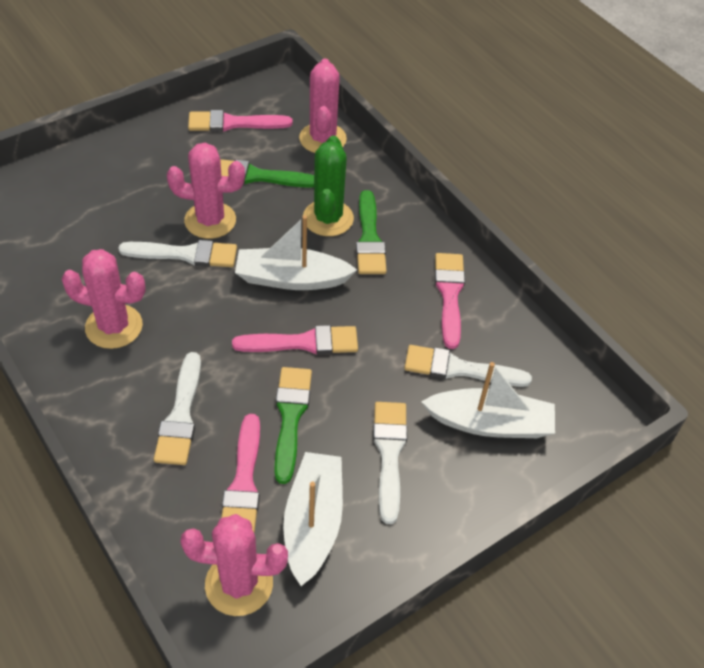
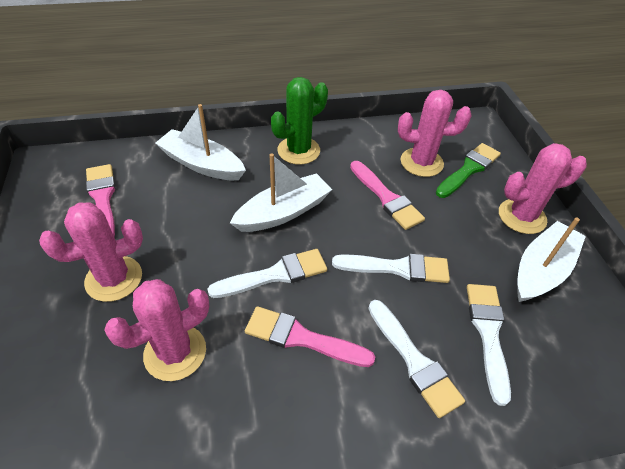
green brush: [220,159,314,188] [274,367,312,484] [356,190,387,274] = 3 -> [436,143,501,198] = 1
pink brush: [188,110,293,132] [221,414,260,533] [232,325,358,355] [435,253,465,349] = 4 -> [86,164,116,237] [245,306,375,367] [350,161,425,230] = 3

